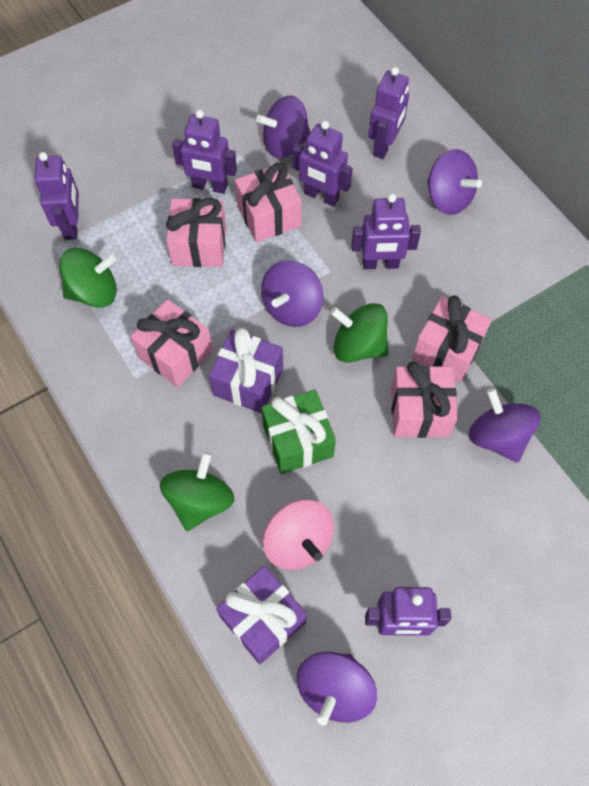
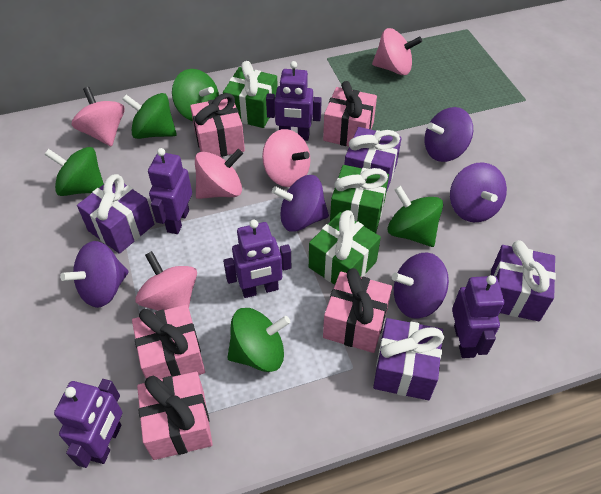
green gift: [261,389,336,474] = 1 -> [223,61,278,128] [309,210,381,285] [330,165,389,233] = 3
green spinning top: [59,248,117,308] [160,451,234,531] [330,303,389,363] = 3 -> [44,147,104,196] [122,93,177,139] [172,69,219,121] [227,308,290,372] [388,186,443,247] = 5
pink spinning top: [263,500,334,570] = 1 -> [72,87,125,147] [136,251,197,311] [195,149,243,199] [262,129,310,187] [372,28,422,75] = 5
purple gift: [209,328,283,413] [216,566,307,664] = 2 -> [77,174,154,254] [344,127,402,193] [373,318,444,400] [491,240,556,322] = 4
purple robot: [34,152,79,240] [172,110,237,194] [292,121,353,207] [352,194,421,269] [365,587,451,636] [368,67,409,159] = 6 -> [54,379,122,468] [148,148,192,234] [223,220,291,298] [266,61,322,141] [452,275,504,358] = 5

